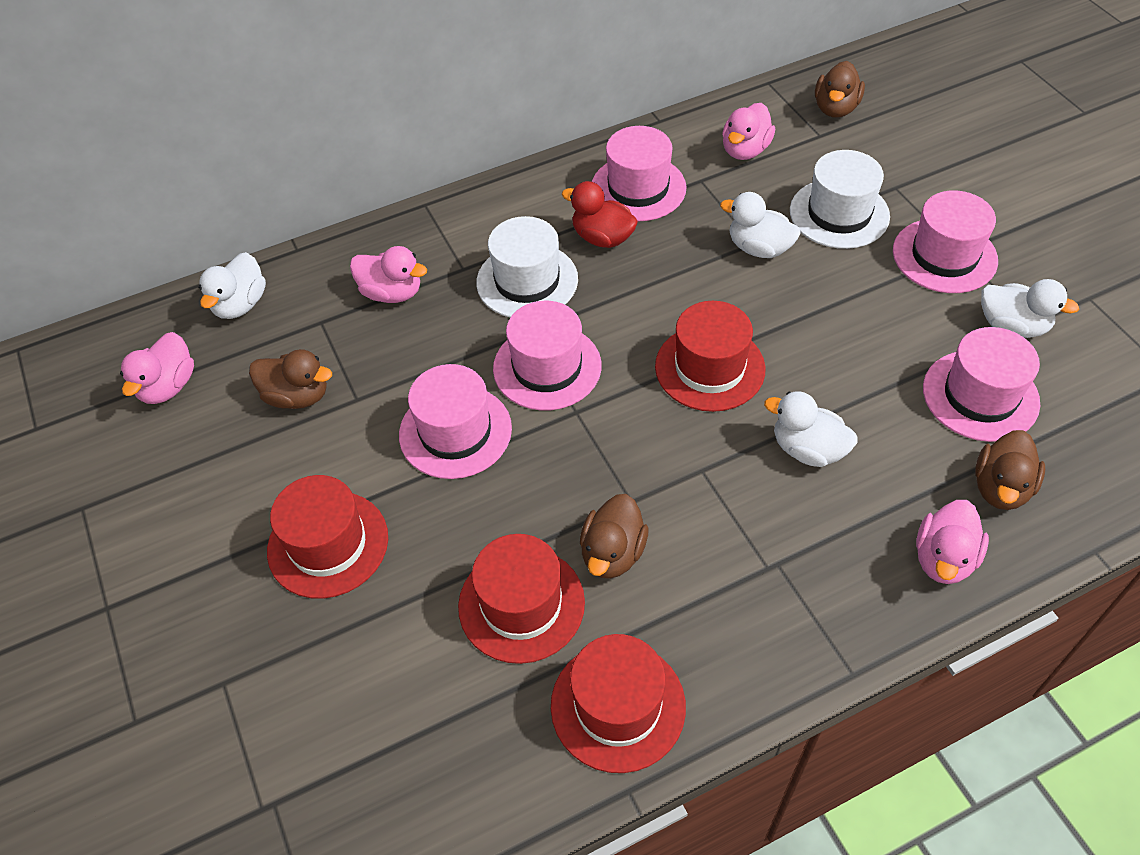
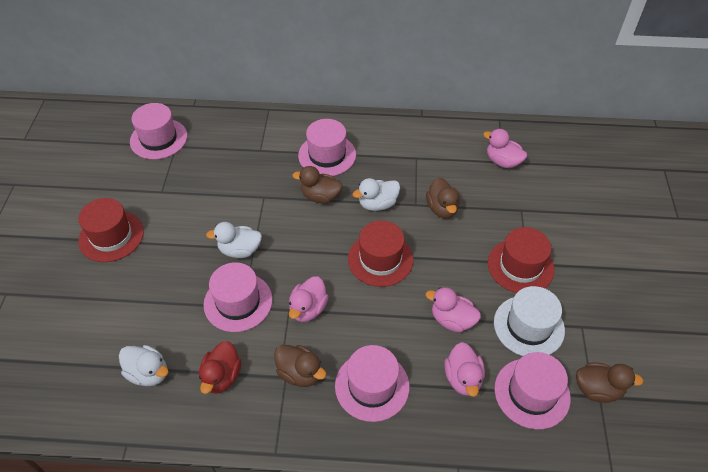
red hat: [267,475,388,599] [458,534,585,664] [551,634,686,773] [655,301,766,412] = 4 -> [78,198,144,262] [348,221,413,287] [488,227,555,293] = 3
white duck: [199,252,266,319] [720,192,800,258] [764,391,857,467] [981,279,1079,338] = 4 -> [119,345,169,386] [206,222,262,258] [353,178,400,211] = 3
white hat: [476,216,578,318] [790,150,890,249] = 2 -> [494,286,565,356] = 1

